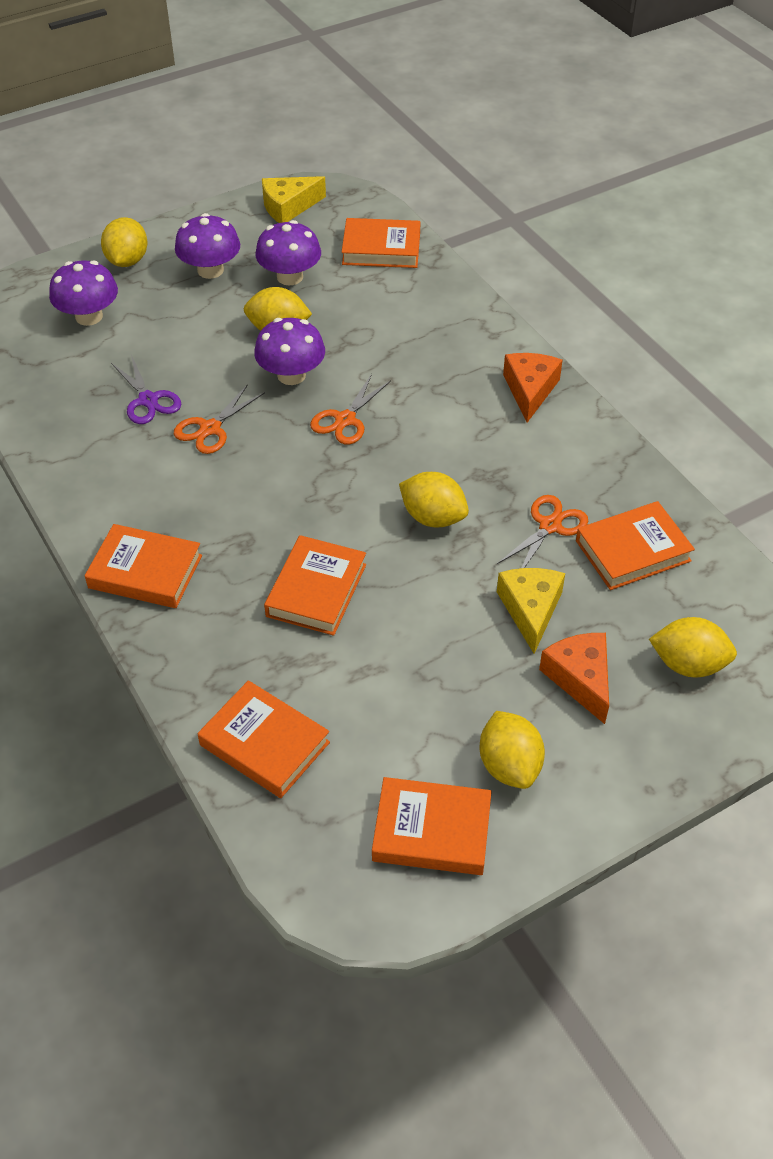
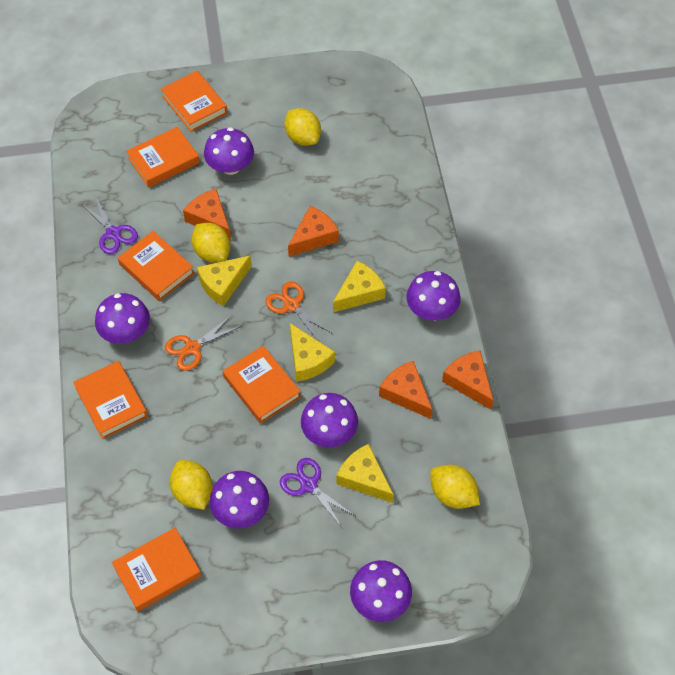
orange cheese: [503,353,563,422] [539,633,609,724] = 2 -> [183,189,231,241] [288,206,339,257] [379,361,433,419] [442,351,494,410] = 4
orange scissors: [174,384,265,454] [310,374,391,445] [497,495,588,568] = 3 -> [165,315,242,371] [265,281,331,340] = 2
purple mushroom: [49,260,118,326] [175,213,240,279] [254,318,325,385] [255,220,321,285] = 4 -> [95,293,150,344] [204,127,254,175] [210,471,269,528] [301,393,358,447] [350,560,412,622] [406,271,461,321] = 6
purple scissors: [111,354,182,424] = 1 -> [82,198,138,254] [280,458,355,527] = 2
yellow cheese: [262,176,326,223] [497,568,565,654] = 2 -> [197,256,252,306] [290,323,335,382] [333,261,386,312] [336,444,394,503] = 4
yellow lemon: [101,217,147,267] [244,287,312,331] [399,472,469,528] [480,711,545,789] [649,617,737,677] = 5 -> [170,460,212,510] [192,223,230,263] [285,108,321,146] [430,465,480,509] = 4

